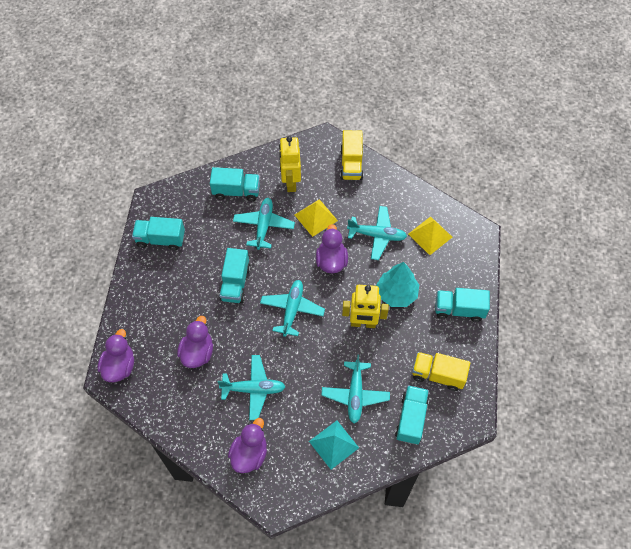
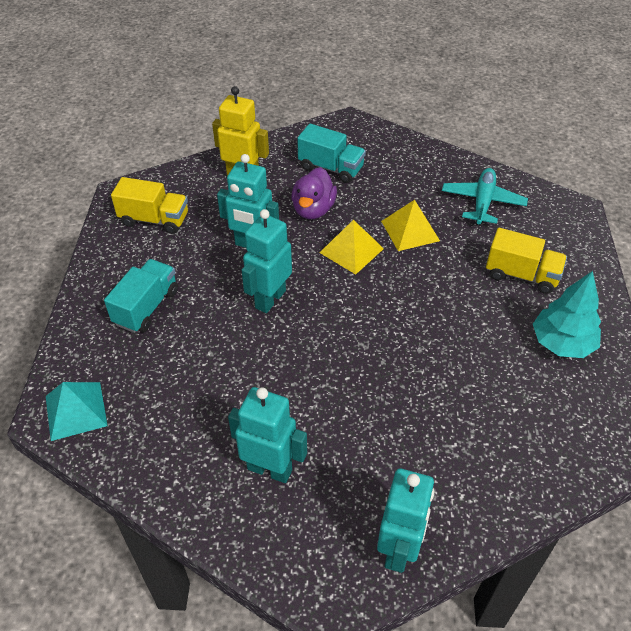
purple duck: [98,329,134,382] [177,316,213,368] [228,418,267,473] [316,224,348,273] = 4 -> [292,167,337,219] = 1
turquoise plane: [218,355,285,420] [233,198,295,250] [260,280,325,337] [321,355,390,423] [347,206,407,260] = 5 -> [442,168,528,225] = 1
turquoise robot: none = 0 -> [217,154,279,248] [228,387,307,483] [242,209,292,313] [377,468,434,573] = 4
turquoise truck: [132,217,185,250] [210,167,260,201] [219,248,250,303] [395,385,429,445] [435,288,490,322] = 5 -> [104,259,178,333] [297,124,366,183] = 2
yellow robot: [279,136,301,192] [342,285,389,328] = 2 -> [212,86,269,176] = 1

